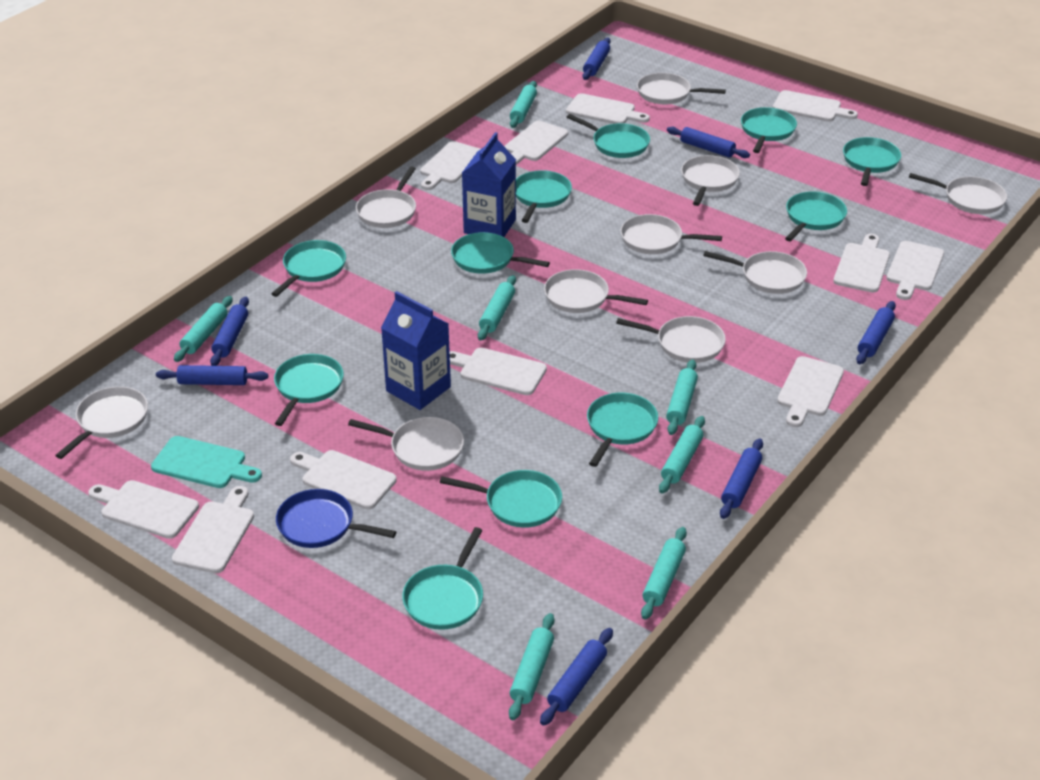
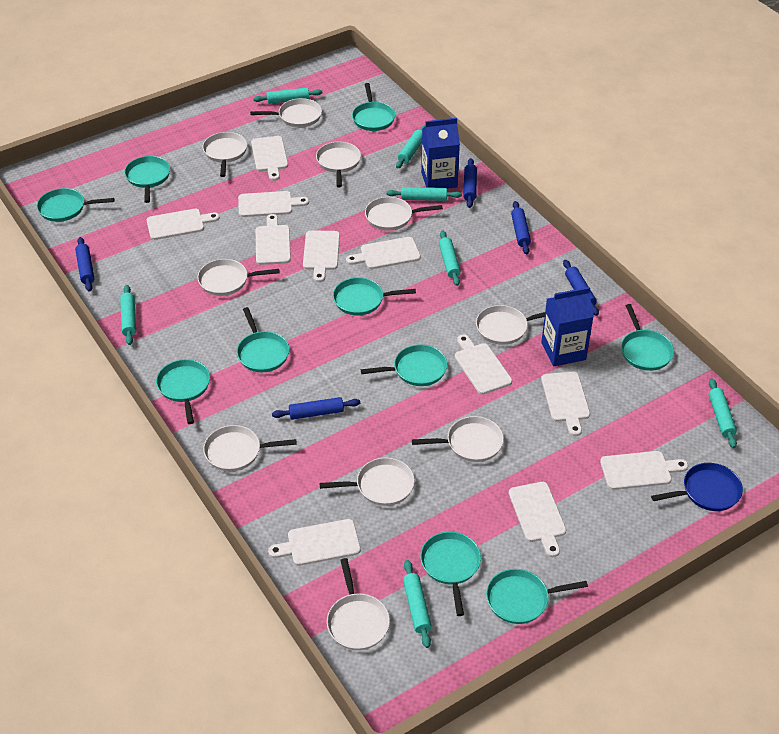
blue rolling pin: [156,365,268,385] [210,297,249,366] [540,628,613,726] [582,38,611,80] [667,127,750,158] [720,438,763,519] [856,301,896,364] = 7 -> [75,237,94,292] [272,397,360,420] [464,158,477,208] [511,201,531,254] [563,260,599,316] = 5
turquoise cutting board: [151,436,262,488] = 1 -> none = 0
turquoise pan: [271,240,346,297] [274,354,344,426] [402,527,483,630] [440,470,562,528] [451,232,550,274] [516,170,572,223] [567,114,650,158] [587,393,658,467] [741,107,797,153] [785,191,847,241] [843,137,901,186] = 11 -> [37,188,114,222] [124,156,170,203] [156,359,210,424] [237,307,289,372] [333,277,416,316] [352,83,395,131] [361,345,447,386] [420,532,481,616] [486,569,588,624] [621,304,674,371] = 10

